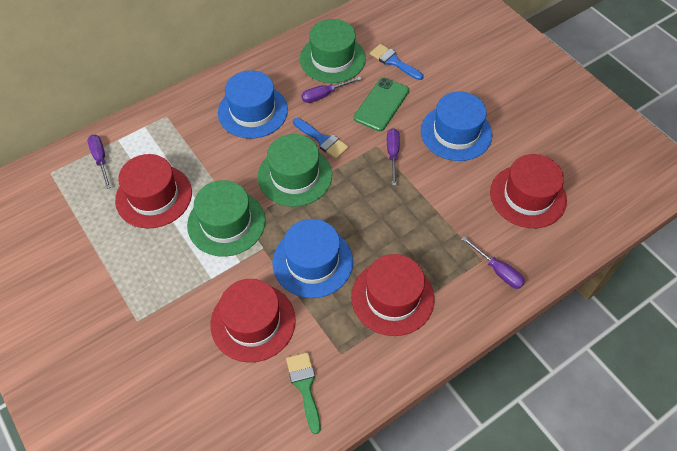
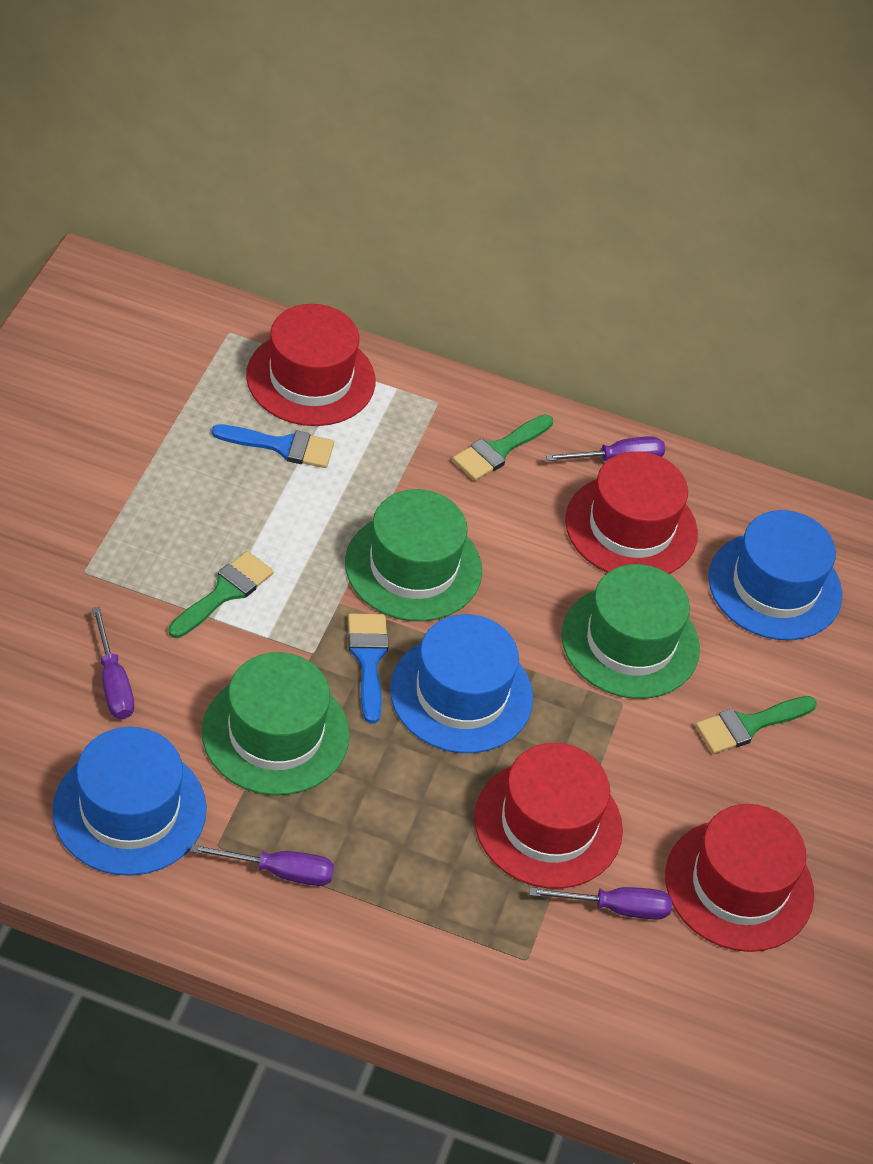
green brush: [286,352,321,434] = 1 -> [168,551,274,638] [453,414,553,481] [695,696,817,754] = 3
green phone: [354,78,409,131] = 1 -> none = 0

